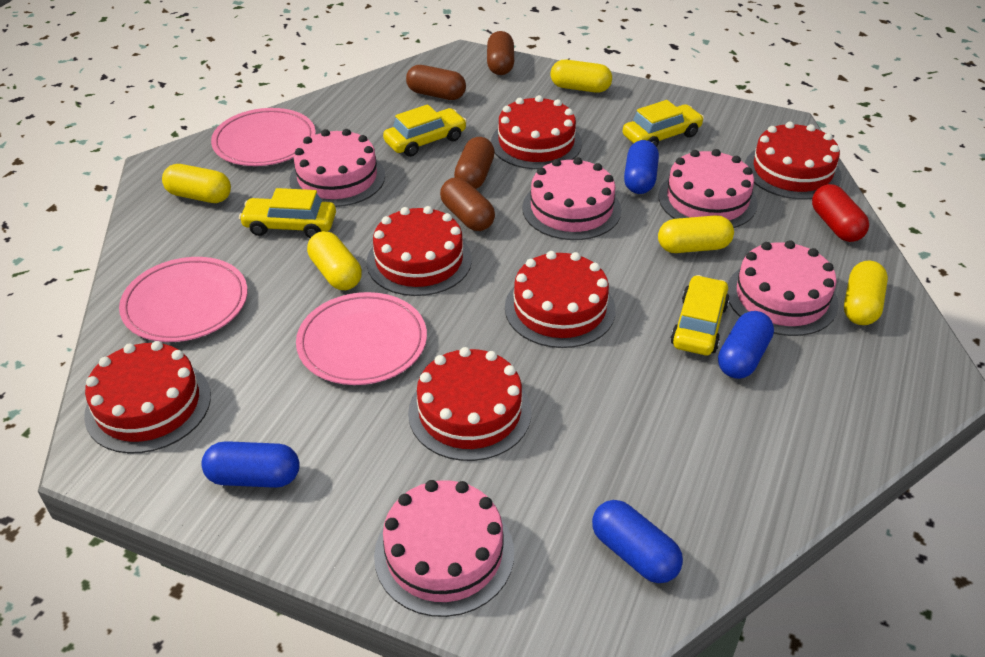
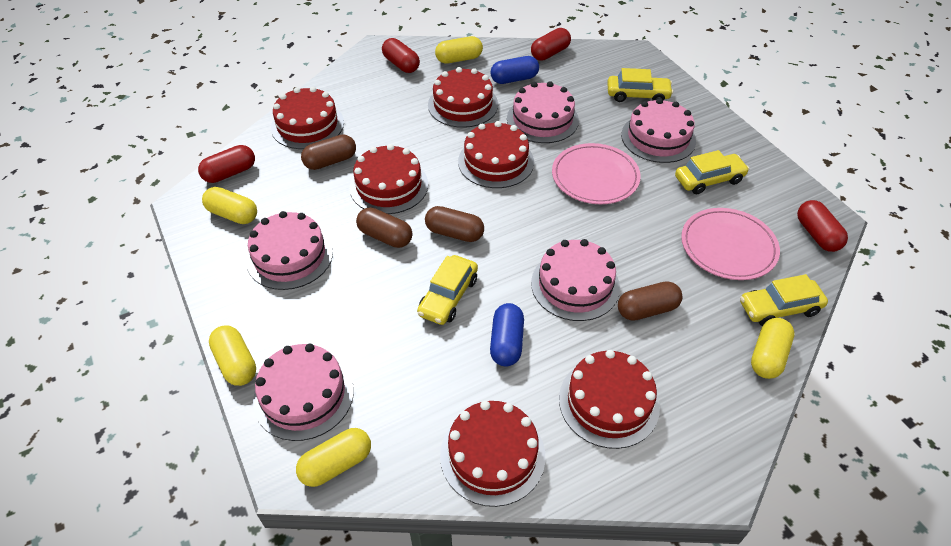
blue capsule: [201,441,300,488] [592,500,683,583] [624,140,659,194] [718,311,774,379] = 4 -> [490,56,539,84] [490,303,524,366] = 2
pink plate: [119,257,247,342] [211,108,316,166] [296,292,427,385] = 3 -> [552,143,641,204] [681,208,780,280] = 2
red capsule: [812,184,869,242] = 1 -> [198,145,255,183] [382,38,420,73] [531,28,571,61] [797,200,848,252] = 4

